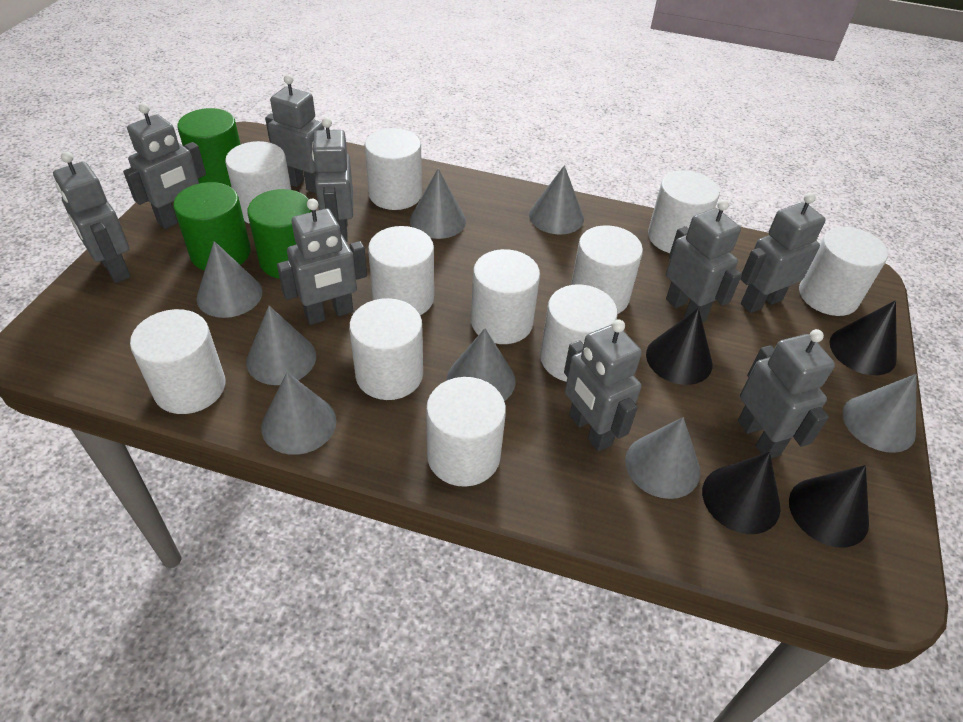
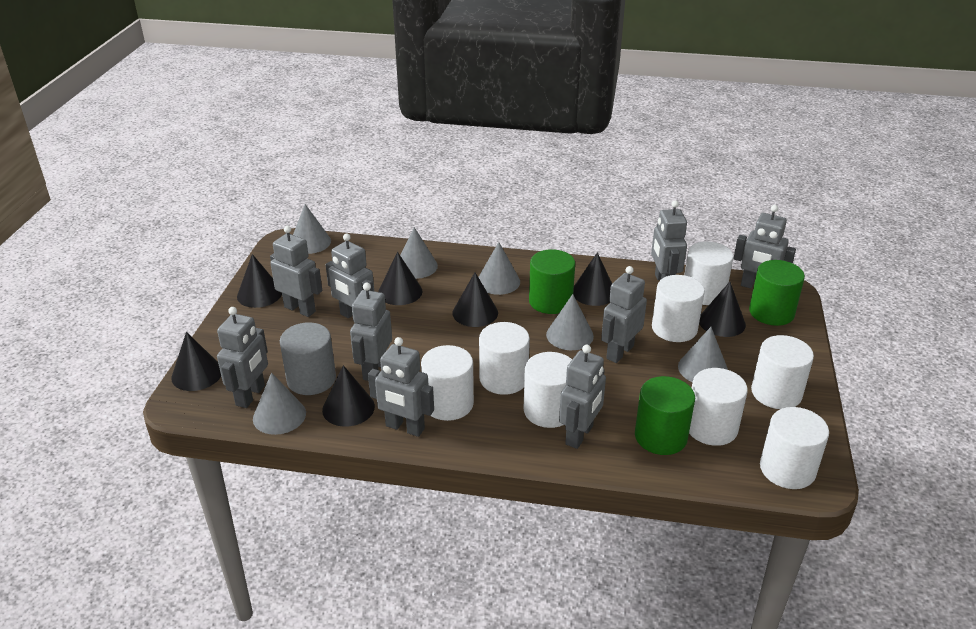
black cone: [646,308,712,385] [702,452,781,534] [789,465,869,547] [830,300,897,375] = 4 -> [171,332,221,391] [237,254,282,308] [322,365,375,427] [378,252,423,305] [453,273,498,327] [573,252,612,306] [699,282,746,337] = 7
grey cone: [196,241,262,318] [246,306,316,385] [261,372,336,455] [410,169,466,239] [447,328,516,401] [529,165,584,234] [625,417,700,499] [842,374,917,453] = 8 -> [253,373,306,435] [293,204,331,254] [400,227,438,279] [478,242,520,295] [546,294,594,350] [678,327,728,382] = 6
grey cylinder: none = 0 -> [280,322,336,395] = 1
white cylinder: [130,309,225,414] [225,141,291,224] [349,298,423,400] [365,128,422,210] [368,226,434,315] [426,377,506,487] [471,249,540,344] [540,285,618,382] [571,225,643,314] [648,171,720,253] [799,227,888,316] = 11 -> [421,345,474,421] [479,322,530,395] [524,352,572,428] [652,275,705,342] [684,241,733,305] [689,368,748,446] [751,335,814,409] [760,407,829,489] = 8

